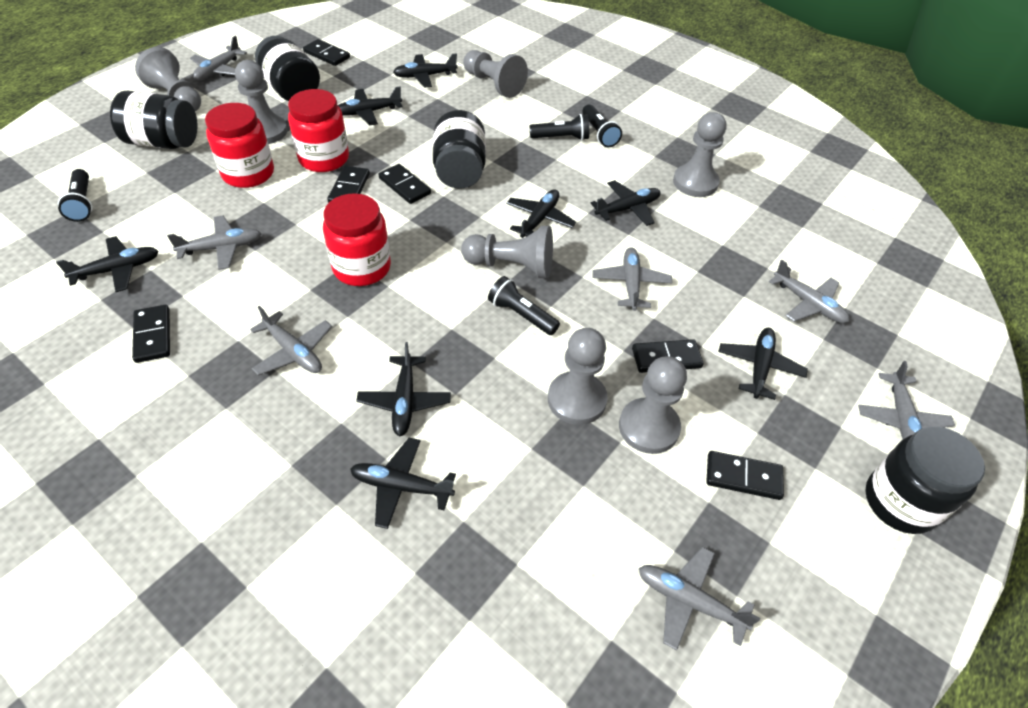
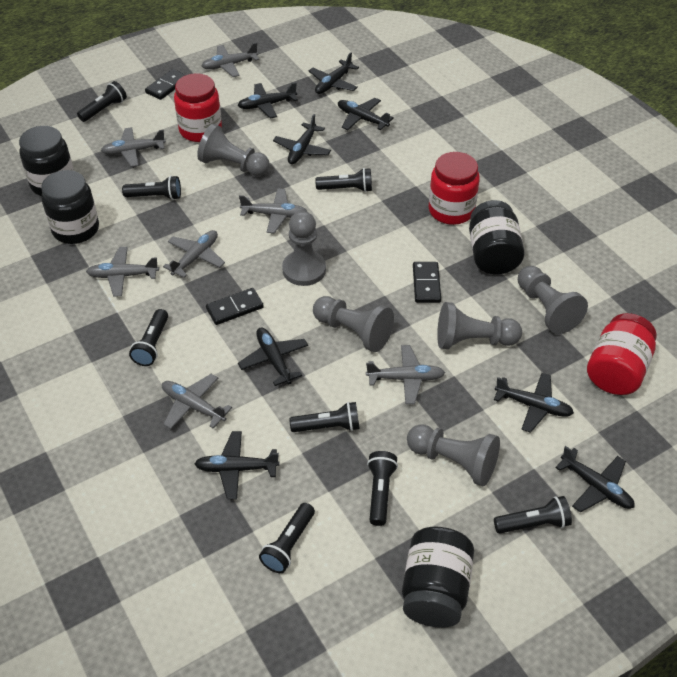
black domino: [132,305,170,363] [303,39,350,66] [327,166,370,203] [379,164,431,204] [632,339,704,373] [706,451,784,500] = 6 -> [145,69,186,100] [206,288,264,325] [413,262,441,303] = 3
black flashlight: [58,169,93,222] [488,276,560,335] [530,114,589,140] [582,105,622,147] = 4 -> [77,81,127,122] [122,176,181,200] [129,309,168,366] [259,503,315,573] [289,402,360,432] [315,168,372,192] [367,451,398,526] [494,496,572,533] = 8
grey pawn: [135,47,201,111] [235,60,287,144] [461,226,553,279] [463,50,528,98] [548,328,608,425] [619,356,687,454] [673,112,726,197] = 7 -> [197,124,270,176] [282,211,326,286] [313,296,394,352] [407,424,500,486] [437,302,522,349] [518,266,588,334] = 6

